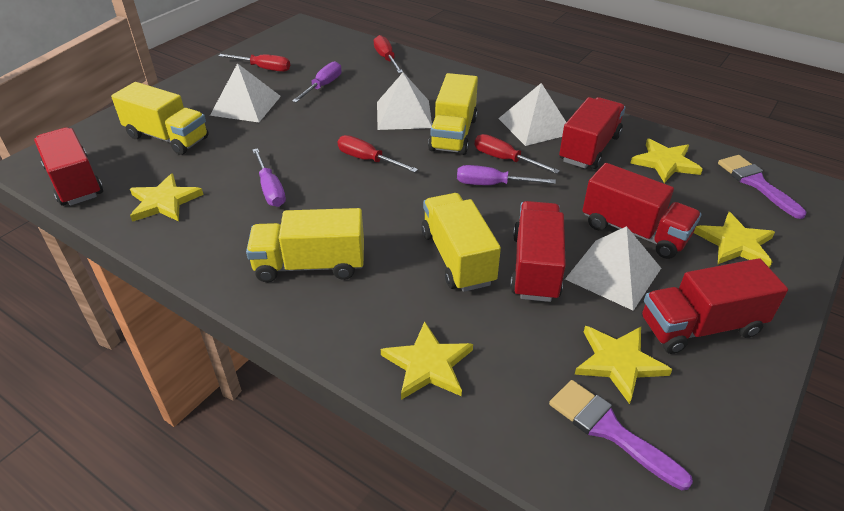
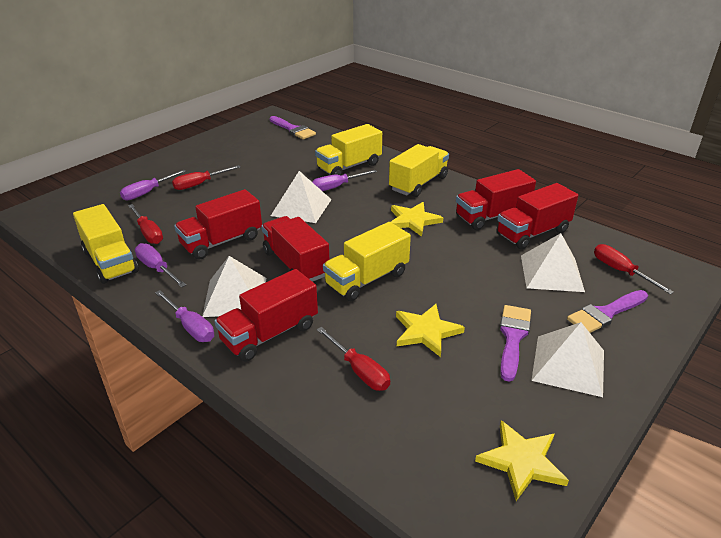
purple brush: [549,380,693,490] [718,155,806,219] = 2 -> [269,116,316,139] [500,305,531,382] [567,290,648,333] = 3
purple screwdriver: [252,148,286,207] [292,61,342,103] [457,165,556,185] = 3 -> [120,170,186,200] [135,243,186,288] [155,290,214,342] [312,170,377,191] = 4
yellow star: [130,173,204,222] [381,321,473,400] [574,326,672,404] [630,139,703,183] [694,212,775,268] = 5 -> [391,202,443,237] [396,304,465,357] [475,420,569,501] = 3

